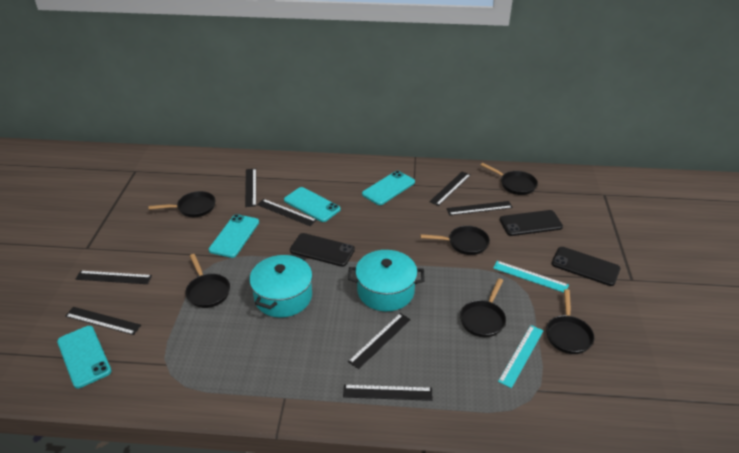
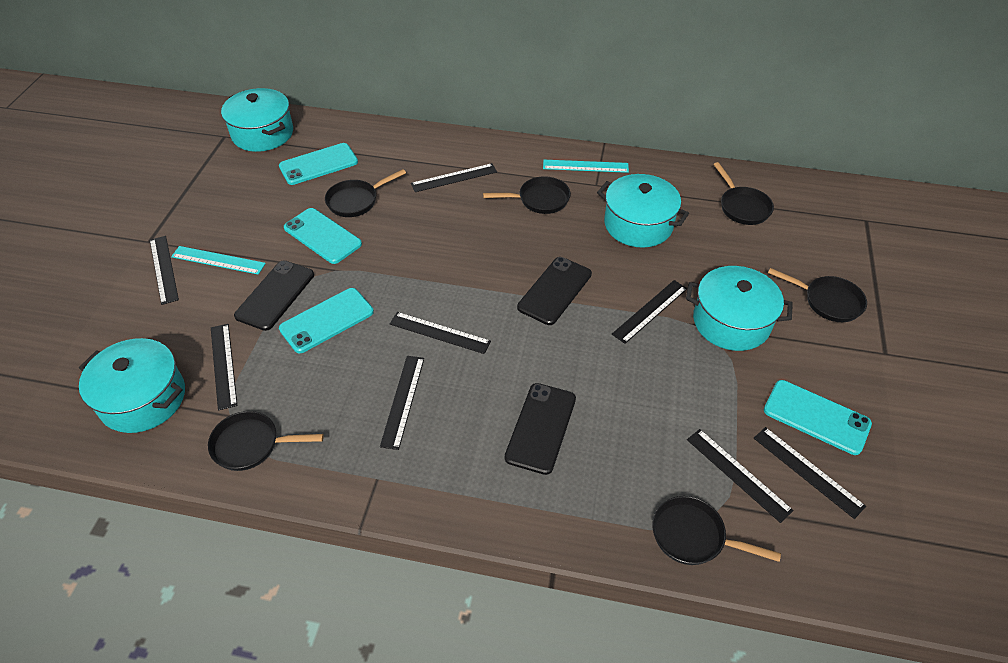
turquoise pot: [249,253,312,318] [348,250,425,311] = 2 -> [79,338,185,433] [221,88,293,152] [597,174,689,248] [686,266,793,351] = 4

